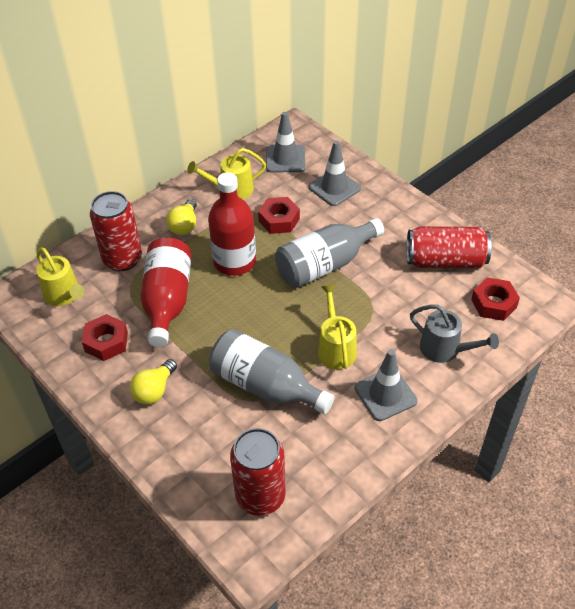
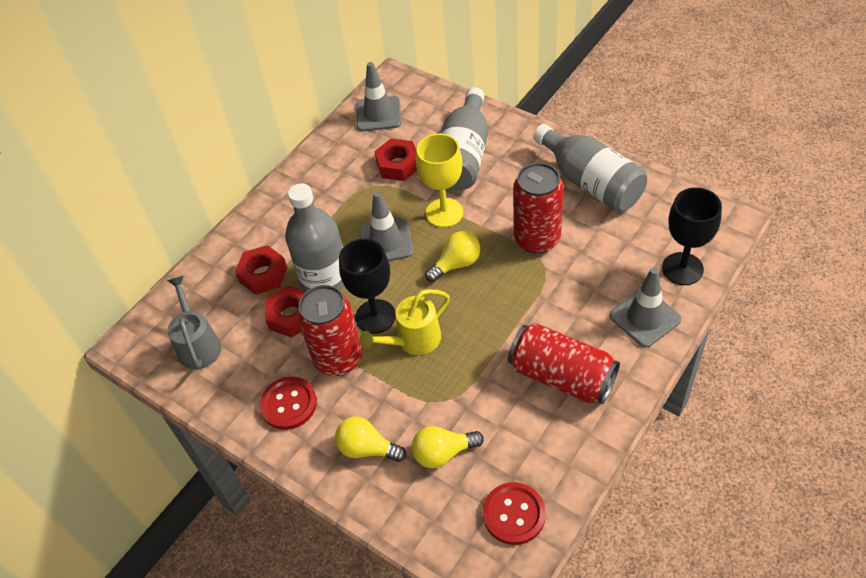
black goblet: none = 0 -> [339,238,396,334] [662,187,722,285] = 2
grey bottle: [209,329,334,414] [275,218,384,288] = 2 -> [285,183,344,291] [440,87,488,191] [533,124,647,212] = 3
red bottle: [140,237,191,347] [208,172,256,276] = 2 -> none = 0
red button: none = 0 -> [259,376,317,430] [483,482,546,545] = 2
yellow goblet: none = 0 -> [416,134,463,227] = 1
yellow light bulb: [130,359,177,405] [166,199,197,235] = 2 -> [335,417,406,462] [412,426,484,468] [425,231,480,282] = 3
yellow watering can: [36,247,85,306] [187,148,266,199] [318,285,357,370] = 3 -> [360,289,450,355] = 1

